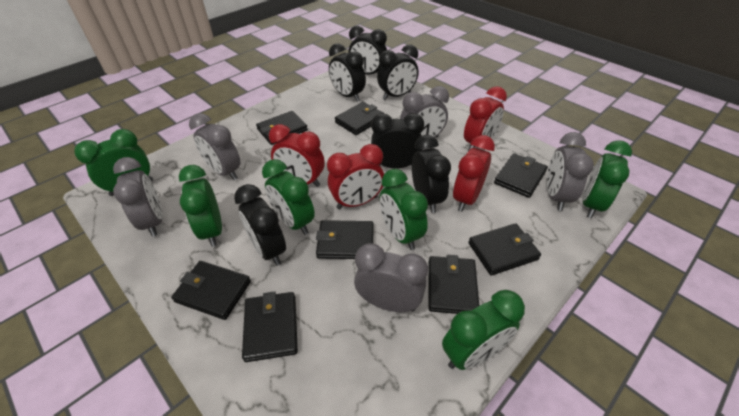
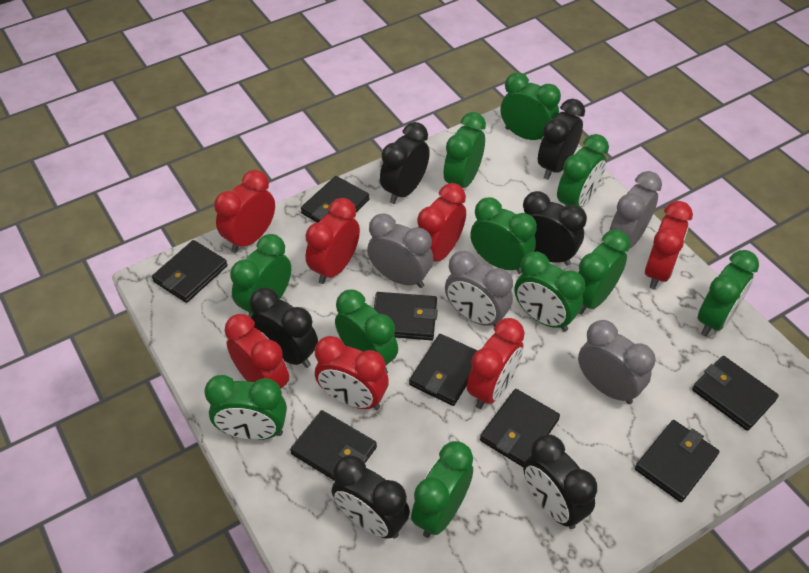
green clock: [74,129,153,196] [179,165,222,247] [262,159,315,235] [380,169,428,250] [442,290,525,370] [583,140,632,218] = 6 -> [204,375,287,440] [230,234,291,317] [335,290,398,373] [411,441,473,538] [443,112,486,188] [470,197,537,274] [501,72,561,140] [515,252,585,332] [557,134,609,208] [578,230,630,314] [698,250,759,336] = 11
grey clock: [113,157,163,237] [189,113,240,180] [354,243,428,312] [400,86,449,137] [547,132,594,211] = 5 -> [367,213,433,288] [445,251,513,327] [578,320,656,404] [609,171,662,249] = 4
red clock: [269,124,325,187] [327,144,384,209] [453,135,495,211] [464,86,507,151] = 4 -> [214,170,275,253] [225,314,289,389] [305,198,360,284] [315,336,389,410] [417,183,466,262] [467,318,525,409] [645,201,693,289] = 7

